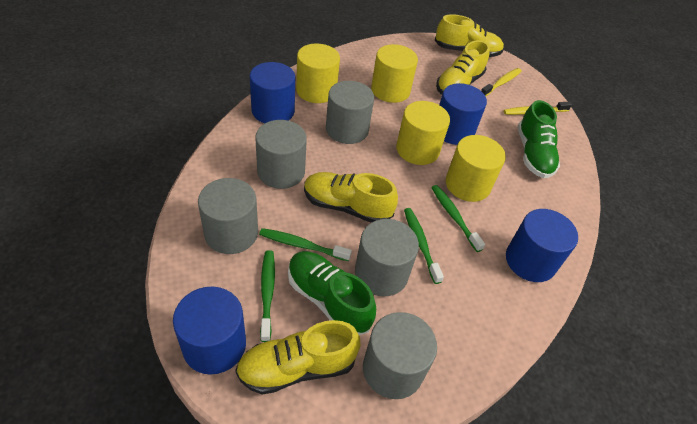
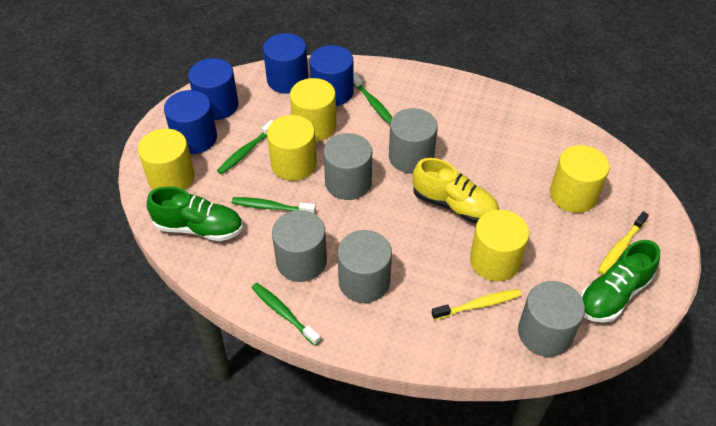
yellow cylinder: [296,43,340,103] [371,44,418,103] [396,101,450,165] [446,135,506,202] = 4 -> [138,129,195,190] [267,115,317,181] [290,78,337,141] [470,210,529,281] [550,145,610,213] = 5
yellow shoe: [235,320,361,395] [304,172,398,223] [435,14,504,57] [436,40,490,95] = 4 -> [413,158,499,223] = 1

